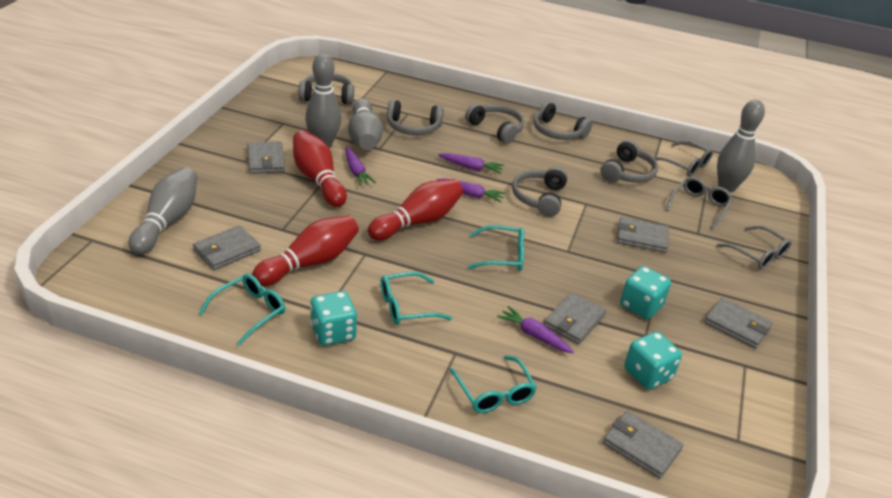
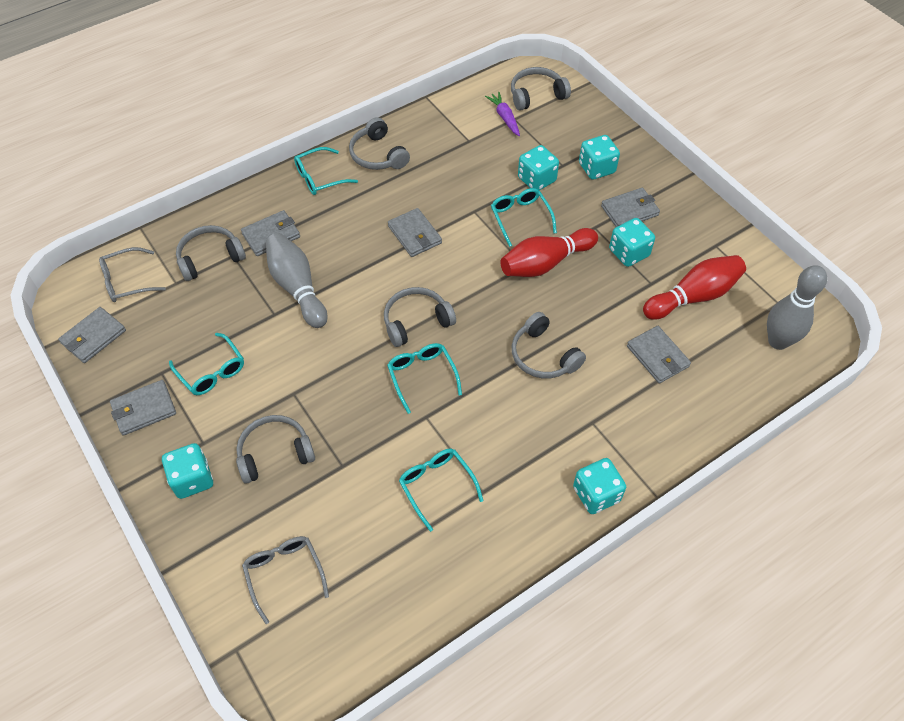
grey bowling pin: [129,167,197,255] [305,54,341,148] [348,98,383,150] [717,100,765,192] = 4 -> [266,233,328,328] [767,265,827,350] = 2
grey glasses: [655,141,713,177] [666,177,733,230] [716,225,792,269] = 3 -> [99,247,166,302] [242,536,329,624] = 2
purple carrot: [345,147,376,186] [437,178,506,202] [438,153,504,174] [497,306,574,353] = 4 -> [485,92,520,136] = 1
red bowling pin: [252,215,359,286] [293,130,347,207] [368,179,463,240] = 3 -> [500,228,598,277] [643,255,746,320] = 2
turquoise dice: [310,291,357,346] [620,266,671,319] [624,331,682,390] = 3 -> [162,443,213,499] [518,145,559,190] [573,458,626,514] [579,135,620,180] [609,218,655,267] = 5
turquoise glasses: [199,274,285,346] [381,272,452,325] [449,355,537,413] [468,225,524,271] = 4 -> [169,333,244,395] [294,147,358,195] [387,343,462,414] [399,449,484,532] [491,188,557,247] = 5

